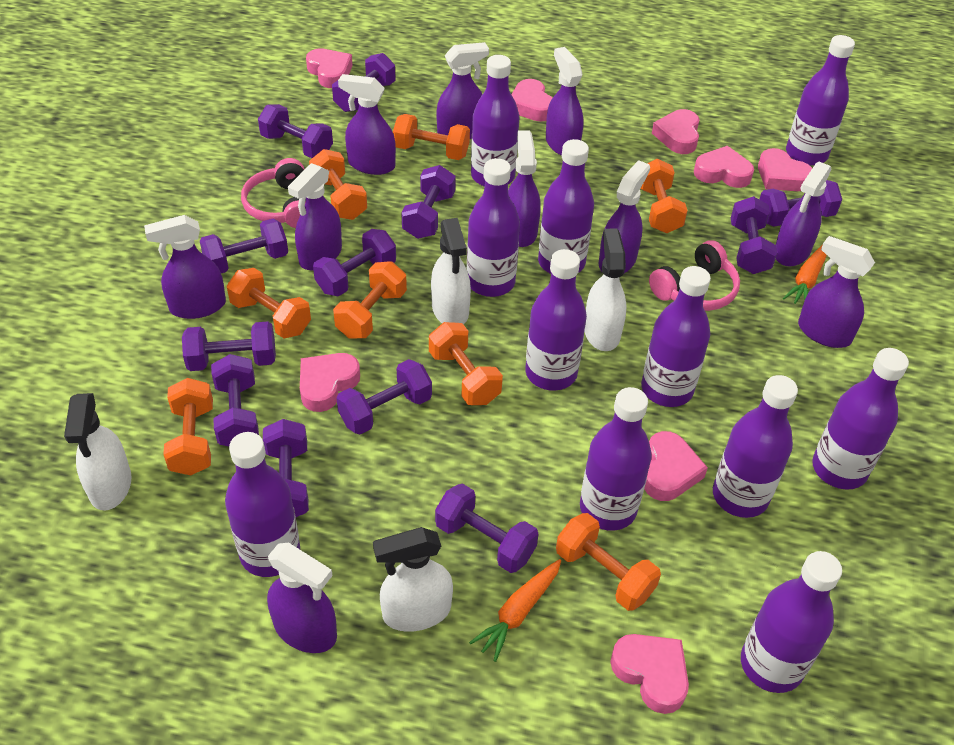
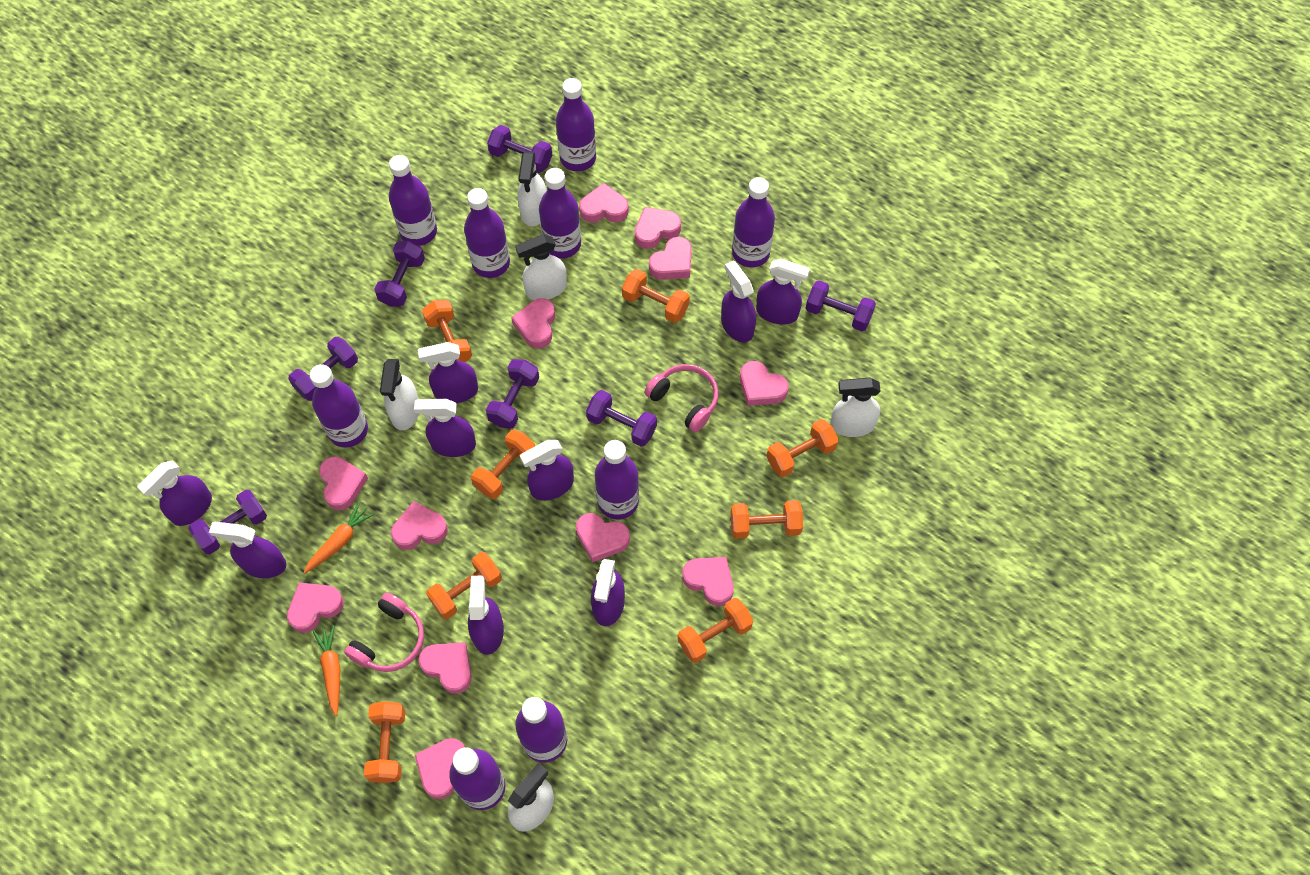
pink heart: [300,353,360,412] [306,48,353,88] [511,79,552,122] [610,634,689,714] [644,431,708,501] [652,109,700,154] [694,146,754,188] [758,148,812,191] = 8 -> [287,582,344,633] [319,456,368,510] [391,501,448,550] [415,738,465,799] [419,642,472,694] [512,298,555,348] [576,513,630,562] [579,183,629,223] [635,207,681,249] [649,237,692,280] [682,557,734,606] [740,361,789,406] = 12
purple bottle: [225,432,300,577] [467,158,520,297] [471,55,520,187] [525,249,587,391] [538,139,594,274] [580,387,652,531] [641,266,711,407] [713,375,798,518] [741,551,842,693] [786,35,855,166] [812,348,909,490] = 11 -> [309,364,368,447] [389,155,437,246] [449,748,505,810] [464,188,510,278] [515,697,567,763] [539,168,581,258] [556,78,596,171] [595,440,639,519] [732,177,775,268] = 9
purple dumbbell: [182,321,276,371] [200,219,288,273] [211,354,259,446] [258,104,333,158] [263,419,309,517] [313,229,396,296] [332,53,396,112] [337,359,432,435] [402,165,456,239] [435,483,538,573] [731,196,777,274] [759,180,842,227] = 12 -> [189,490,267,554] [288,337,358,401] [374,241,425,307] [486,359,539,429] [487,125,552,173] [586,390,657,447] [806,280,876,331] = 7
purple spray bottle: [144,215,226,319] [267,542,337,653] [288,163,342,270] [338,74,396,175] [436,42,489,139] [508,130,541,247] [546,47,583,156] [598,160,650,273] [776,162,831,266] [798,236,875,348] = 10 -> [137,460,212,526] [209,522,286,578] [414,399,476,457] [418,342,478,403] [468,576,504,655] [520,440,574,501] [591,559,625,626] [721,260,756,342] [756,258,810,325] = 9
white spray bottle: [64,393,132,511] [373,527,453,632] [431,218,471,324] [584,229,627,351] = 4 -> [380,359,419,430] [508,763,554,832] [515,234,567,300] [518,152,546,227] [830,377,881,437] = 5

